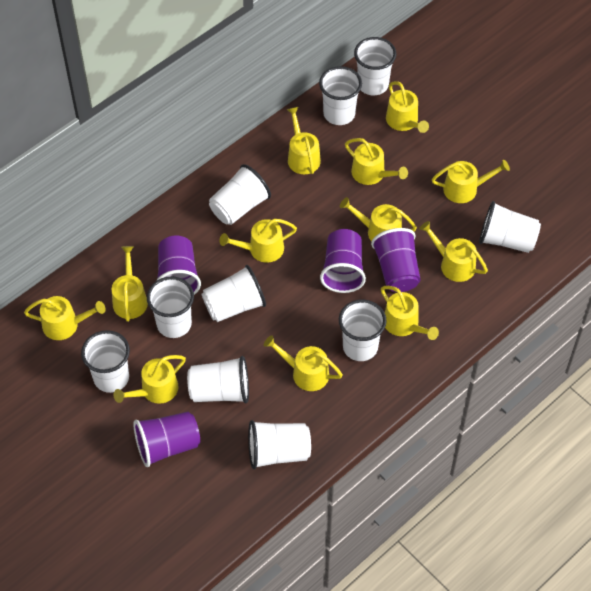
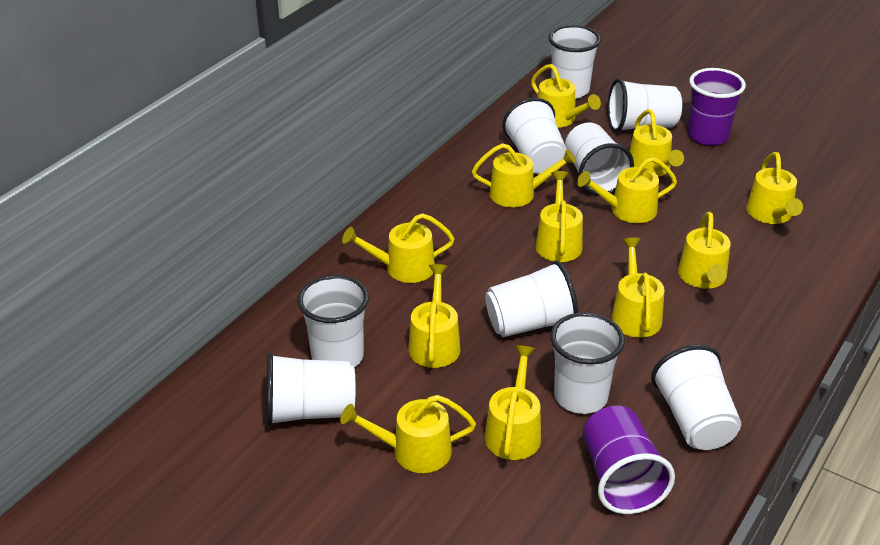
purple cup: [134,412,200,467] [156,235,201,295] [320,229,366,293] [371,228,421,292] = 4 -> [583,406,675,514] [688,68,746,146] = 2
white cup: [81,330,130,393] [147,276,194,338] [187,356,249,403] [202,265,266,322] [209,164,271,225] [248,420,311,469] [319,66,362,125] [339,299,387,361] [354,37,396,95] [479,201,541,253] = 10 -> [266,353,356,426] [297,275,369,367] [485,261,579,337] [502,98,567,174] [548,25,601,99] [550,312,625,414] [565,122,634,195] [607,78,682,133] [651,345,741,450] = 9

